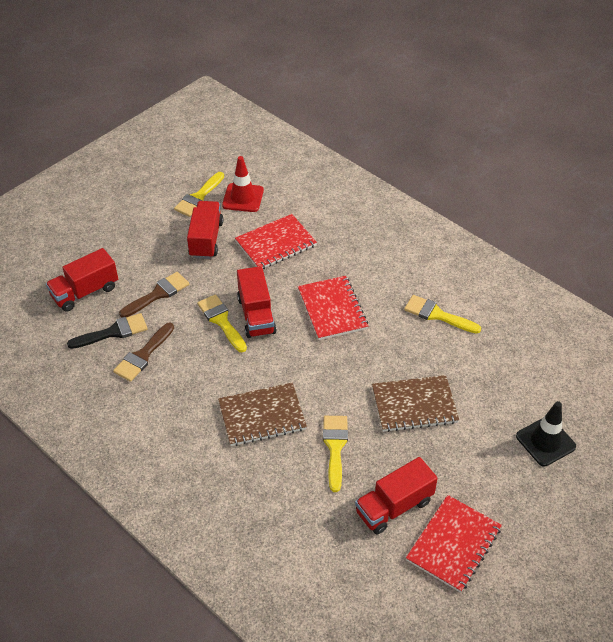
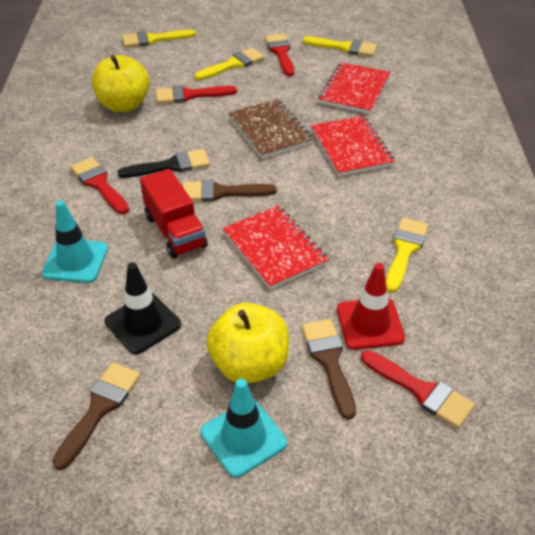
brown brush: [113,322,174,382] [119,272,189,318] = 2 -> [52,362,140,470] [183,180,277,202] [302,319,356,420] = 3
brown notebook: [218,383,307,446] [372,375,459,432] = 2 -> [228,99,314,159] = 1
red brush: none = 0 -> [70,157,129,214] [156,85,237,104] [265,34,294,76] [361,350,475,428] = 4
red truck: [46,248,118,312] [187,201,223,259] [237,266,277,338] [355,457,438,534] = 4 -> [140,169,208,259] = 1
turquoise traffic cone: none = 0 -> [42,200,108,283] [201,378,287,478] = 2
yellow apple: none = 0 -> [92,55,150,112] [207,303,289,383] = 2

